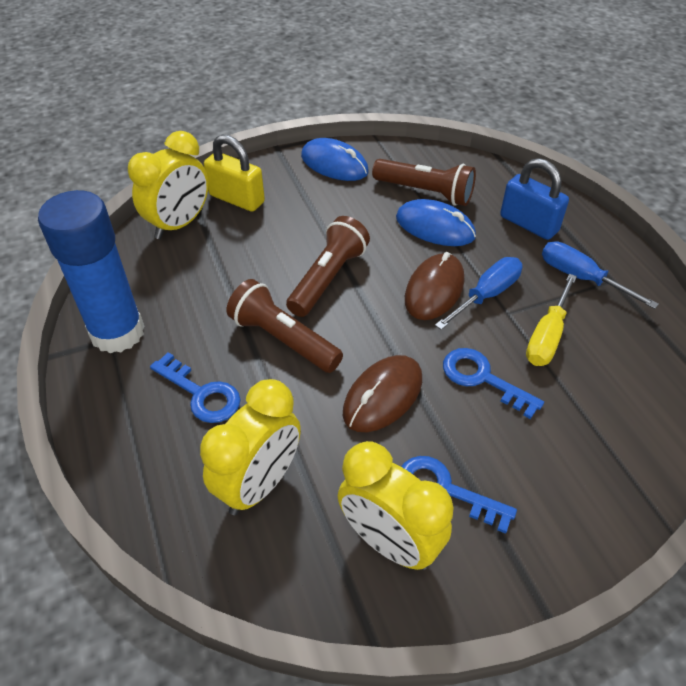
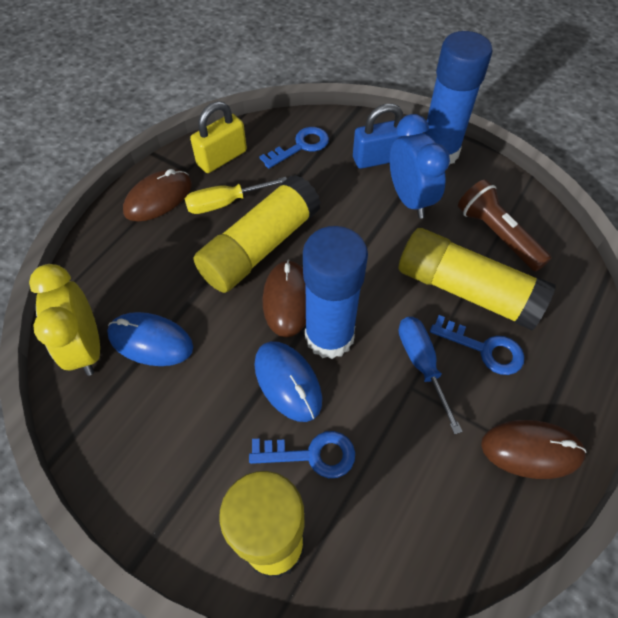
blue clock: none = 0 -> [390,114,450,219] = 1
blue glue stick: [38,190,145,353] = 1 -> [303,226,368,359] [424,31,493,165] = 2
blue screwdriver: [435,257,522,330] [542,241,659,309] = 2 -> [399,317,463,434] = 1
brown flashlight: [226,279,343,373] [286,216,370,317] [372,159,476,206] = 3 -> [458,179,552,272] = 1
brown mouse: [343,355,422,432] [405,252,464,320] = 2 -> [123,169,192,221] [263,260,306,337] [481,420,586,479] = 3
yellow clock: [128,131,209,239] [200,379,301,515] [338,441,453,570] = 3 -> [29,264,100,376] = 1
yellow glue stick: none = 0 -> [194,175,321,293] [219,471,305,578] [398,228,556,330] = 3

